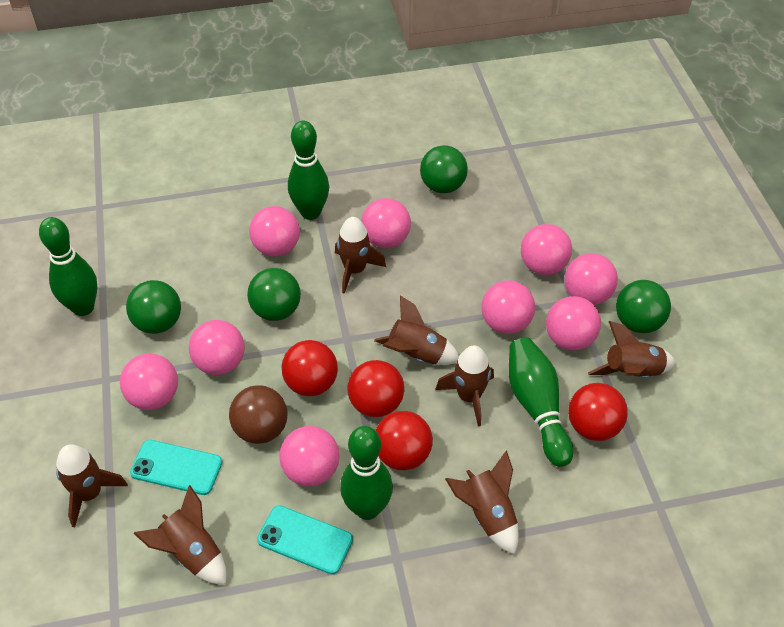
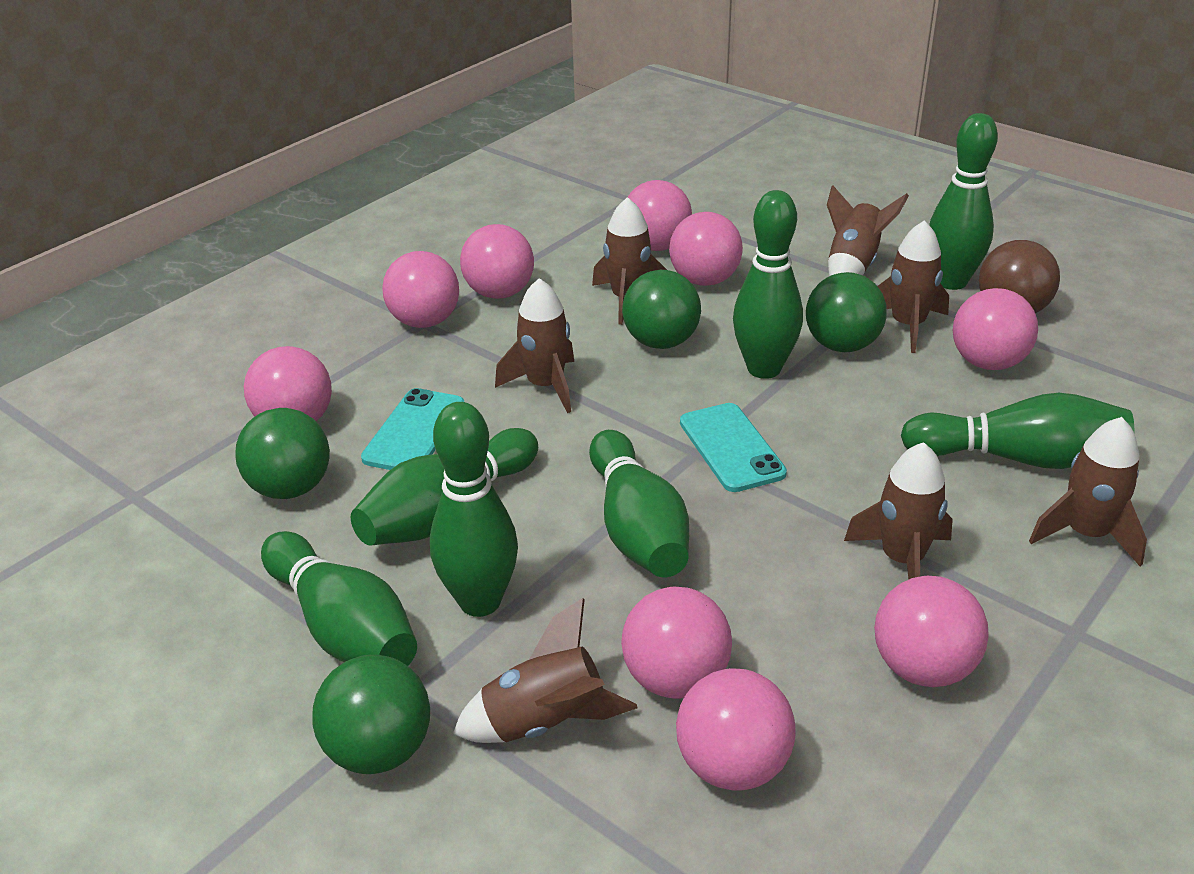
green bowling pin: [39,217,97,316] [288,121,329,220] [340,426,393,520] [509,337,573,467] = 4 -> [261,531,417,666] [351,428,538,546] [430,402,518,617] [589,430,689,577] [733,190,803,379] [901,393,1134,469] [929,113,998,290] = 7
red ball: [281,340,338,396] [347,360,404,417] [375,411,433,470] [568,383,628,441] = 4 -> none = 0

